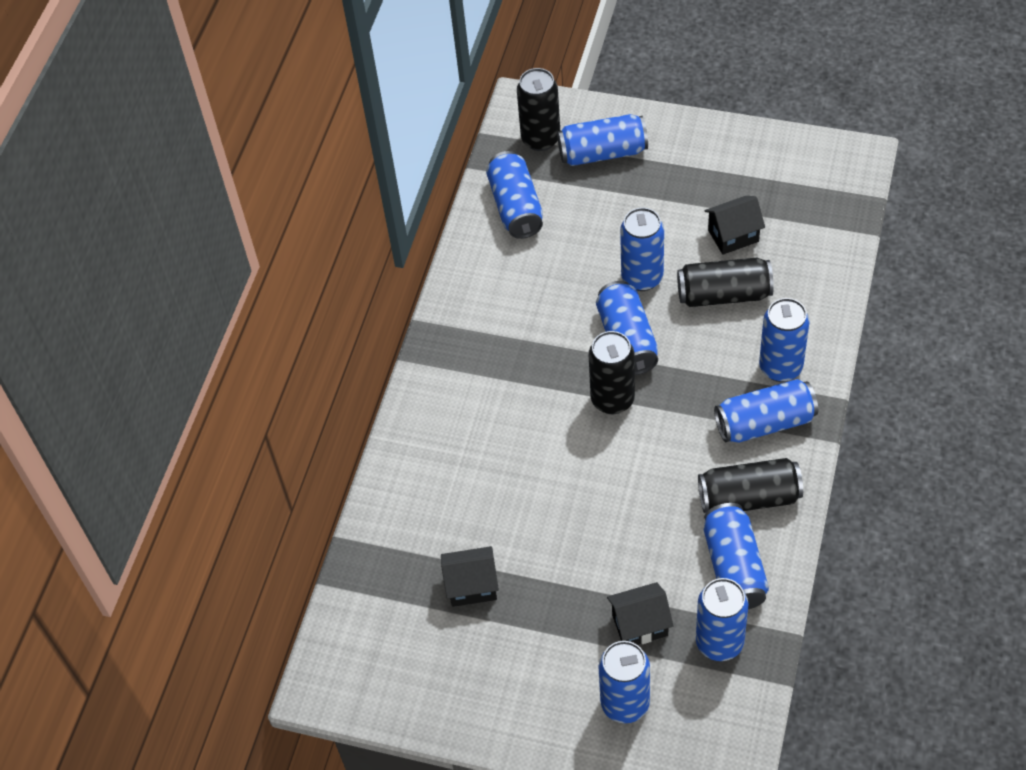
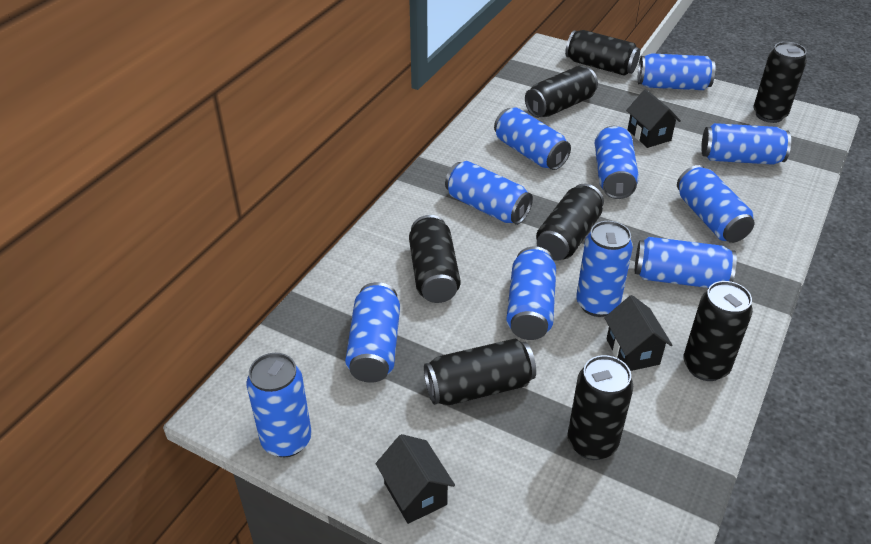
black can: [517,68,560,151] [589,331,635,414] [677,258,774,307] [698,458,803,513] = 4 -> [409,215,461,303] [424,339,536,405] [525,65,598,118] [536,184,604,261] [565,30,640,76] [567,355,633,460] [684,281,753,381] [753,42,806,123] = 8
blue can: [486,151,543,239] [557,114,648,166] [596,281,658,375] [598,641,650,723] [620,207,664,291] [696,578,748,661] [704,503,769,609] [714,379,818,443] [759,298,810,382] = 9 -> [247,353,312,457] [345,282,400,383] [445,161,533,225] [494,108,571,170] [506,246,556,340] [576,221,633,317] [595,126,639,199] [635,237,737,288] [638,53,716,90] [677,165,755,243] [701,123,791,165] = 11

